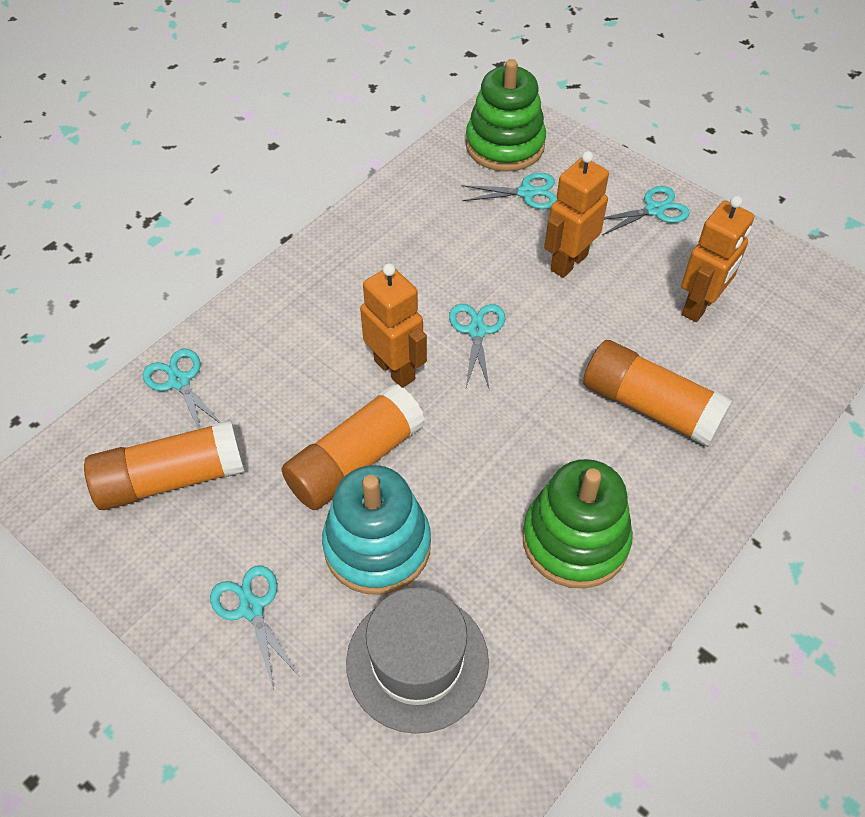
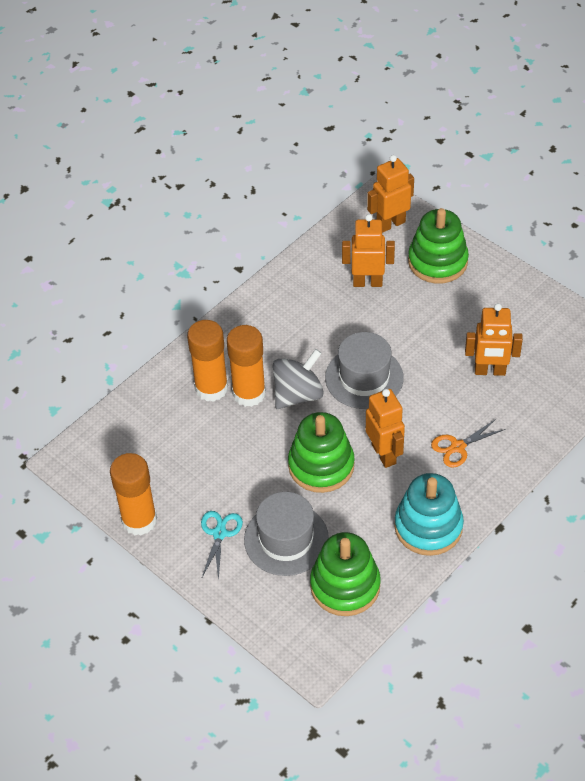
green stacking toy: [466,59,546,172] [523,459,633,588] = 2 -> [288,412,355,493] [310,532,381,616] [408,208,469,284] = 3
grey hat: [346,588,489,734] = 1 -> [244,492,329,576] [325,332,404,409] = 2
grey spinning top: none = 0 -> [273,349,324,409] = 1
orange robot: [360,263,427,388] [544,151,609,278] [681,196,754,322] = 3 -> [342,214,395,287] [366,389,405,468] [367,155,414,233] [465,303,523,376] = 4
orange scissors: none = 0 -> [431,419,506,467] = 1
turquoise scissors: [142,349,220,429] [210,565,300,690] [449,304,505,388] [461,173,557,209] [602,186,690,235] = 5 -> [201,511,243,581] = 1

